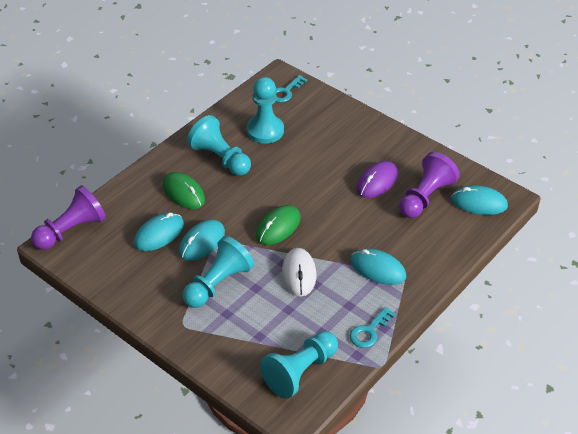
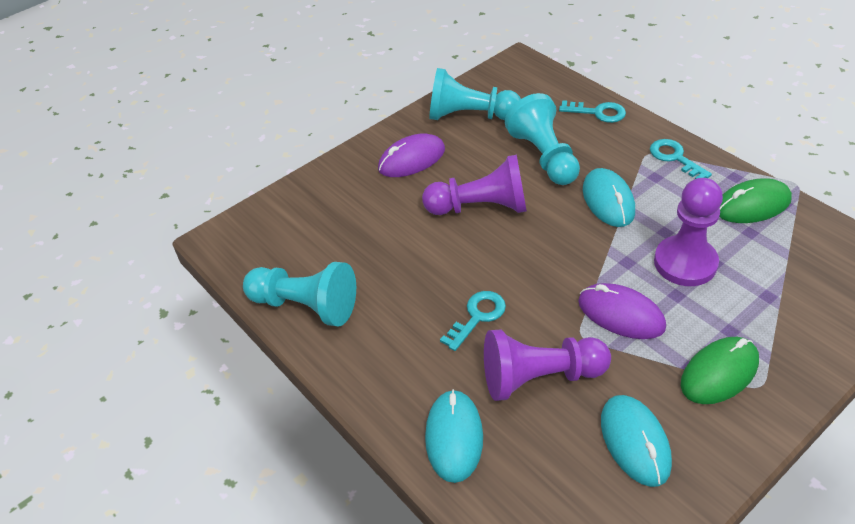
purple mouse: [357,161,398,198] = 1 -> [378,133,445,177] [578,283,666,339] = 2
purple pawn: [31,185,106,250] [399,152,460,218] = 2 -> [422,155,527,215] [484,330,611,401] [654,178,723,286] = 3
turquoise key: [275,75,307,102] [350,307,396,348] = 2 -> [440,291,506,351] [559,100,626,123] [650,139,712,179] = 3
turquoise mouse: [134,212,184,251] [179,220,225,261] [350,249,406,285] [451,185,508,215] = 4 -> [425,389,483,483] [583,168,635,227] [601,395,672,487] = 3
turquoise pawn: [182,236,254,308] [187,115,251,176] [247,77,284,144] [260,331,338,399] = 4 -> [243,262,356,326] [429,68,521,120] [505,93,580,185] = 3
white mouse: [282,248,316,297] = 1 -> none = 0

